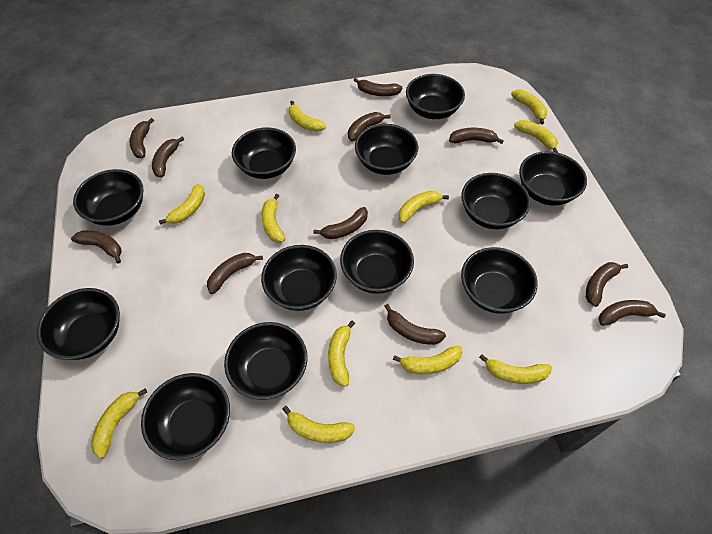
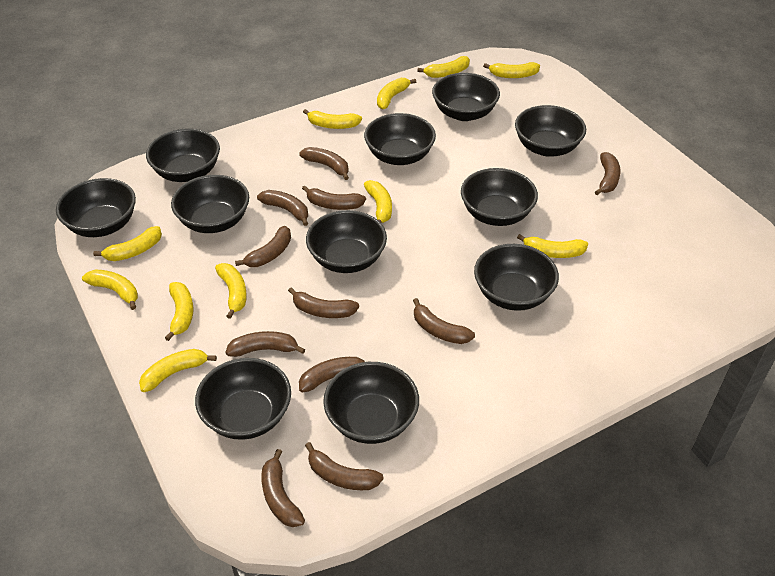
black bowl: [37,288,120,360] [73,169,144,226] [141,373,230,460] [224,322,307,400] [232,127,296,179] [261,245,337,311] [340,230,414,294] [355,124,418,175] [406,74,465,119] [461,173,531,229] [461,247,538,314] [519,151,587,206] = 12 -> [56,178,136,237] [146,129,220,182] [171,175,249,233] [195,358,291,440] [306,210,387,273] [323,362,419,444] [364,113,436,165] [432,73,500,121] [461,168,538,226] [474,244,559,311] [515,105,586,157] = 11

